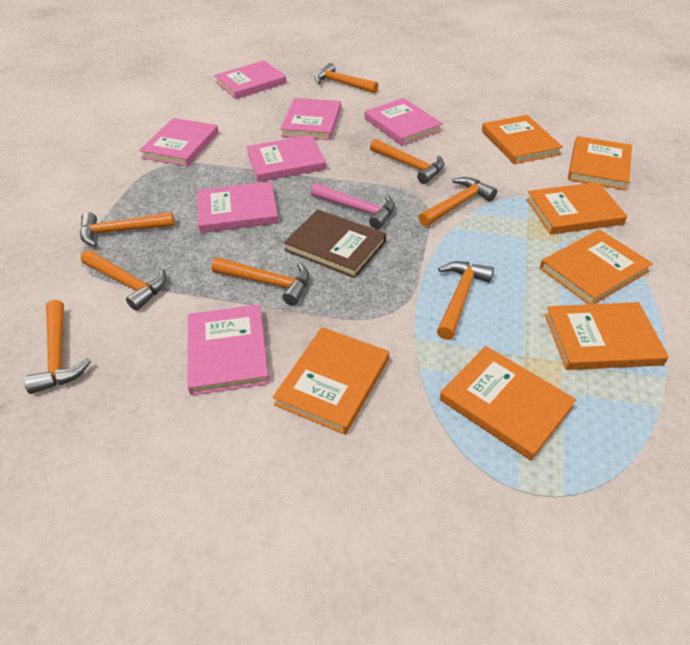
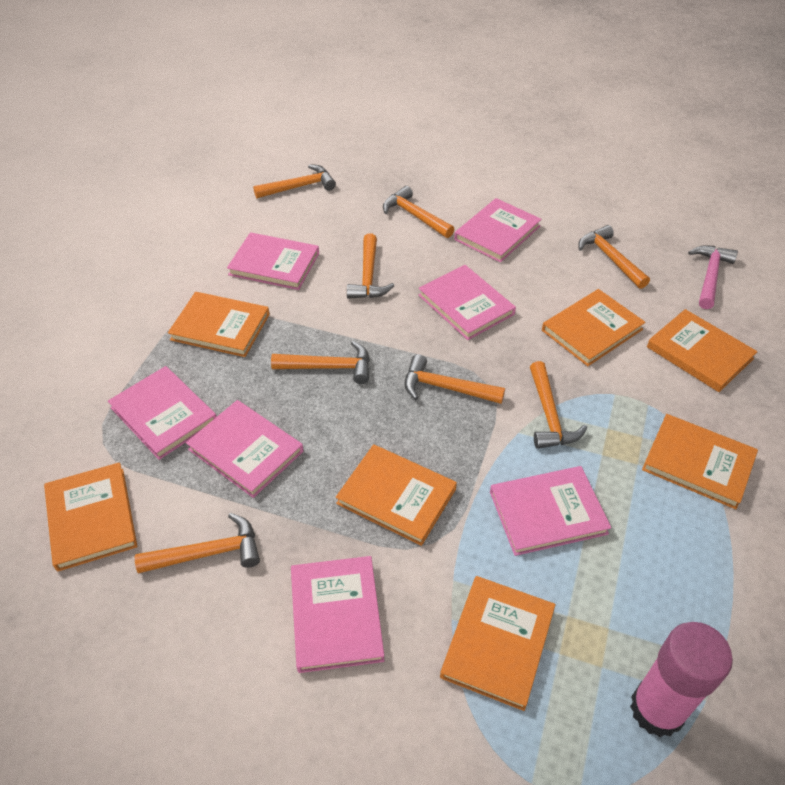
brown book: [284,209,386,278] = 1 -> none = 0
pink glue stick: none = 0 -> [630,622,733,737] = 1

